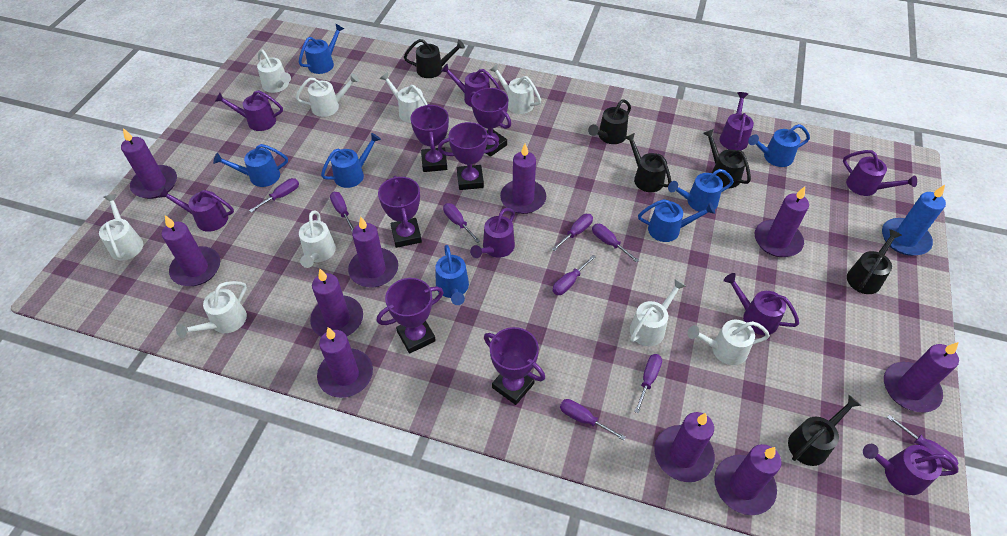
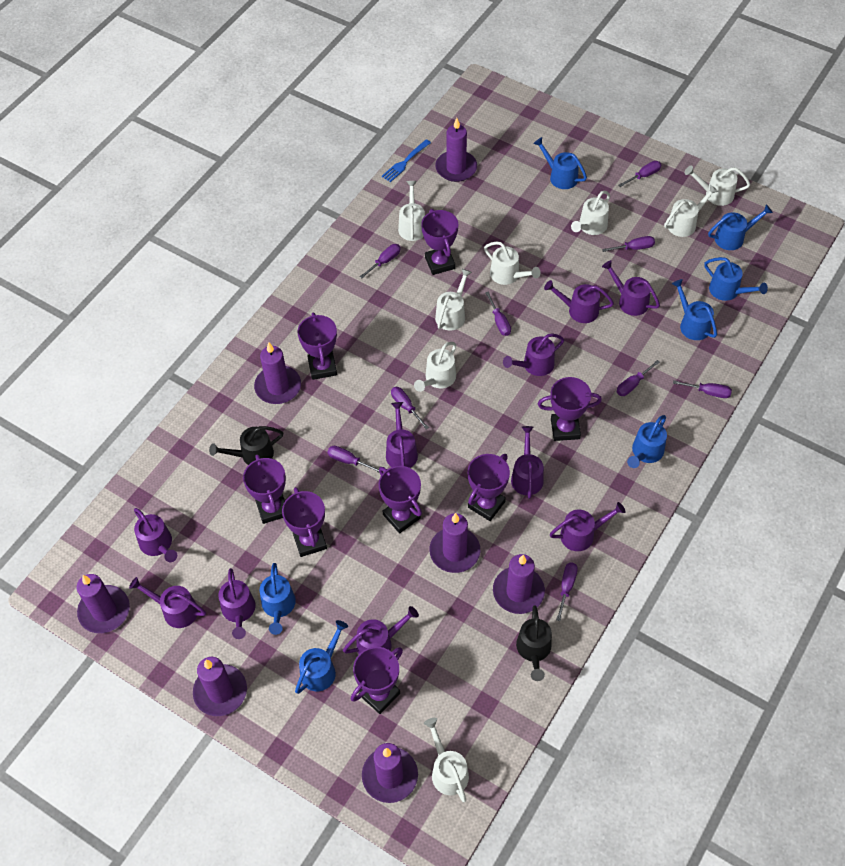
black watering can: [404,39,465,78] [588,99,631,144] [625,133,671,192] [703,129,751,188] [788,395,862,466] [847,229,902,294] = 6 -> [209,426,283,465] [516,605,552,681] = 2
blue candle: [882,185,946,256] = 1 -> none = 0
blue fork: none = 0 -> [382,139,431,182] = 1
purple candle: [121,128,177,199] [162,215,220,286] [310,269,363,337] [317,327,373,398] [348,217,398,287] [500,144,546,214] [654,412,715,482] [714,444,782,515] [755,186,809,257] [884,342,959,413] = 10 -> [77,574,130,633] [193,657,247,716] [254,342,301,404] [362,743,418,803] [429,513,480,573] [435,118,477,182] [493,554,545,614] = 7
purple trophy: [377,278,444,354] [378,176,422,248] [410,104,449,172] [438,122,499,190] [469,88,511,157] [484,327,545,405] = 6 -> [243,455,286,524] [282,487,327,557] [298,313,337,380] [351,647,403,714] [379,466,422,533] [421,209,458,275] [468,454,510,521] [538,377,602,441] = 8
purple watering can: [158,188,234,232] [215,90,283,131] [441,64,501,107] [470,208,515,258] [720,92,754,150] [724,273,799,335] [843,150,917,196] [863,444,958,495] = 8 -> [129,577,206,628] [134,508,177,562] [218,568,256,639] [343,606,419,654] [386,402,418,468] [503,333,564,376] [511,426,544,499] [544,280,614,323] [550,502,626,551] [602,260,660,316] = 10
white watering can: [99,194,143,260] [176,281,247,338] [257,49,291,93] [296,73,359,117] [299,210,336,268] [380,72,427,123] [490,64,541,114] [630,279,686,346] [688,320,770,365] = 9 -> [398,181,425,241] [414,342,456,392] [424,718,469,802] [435,269,472,331] [484,241,541,285] [571,191,610,235] [664,185,719,237] [685,165,750,206] = 8

